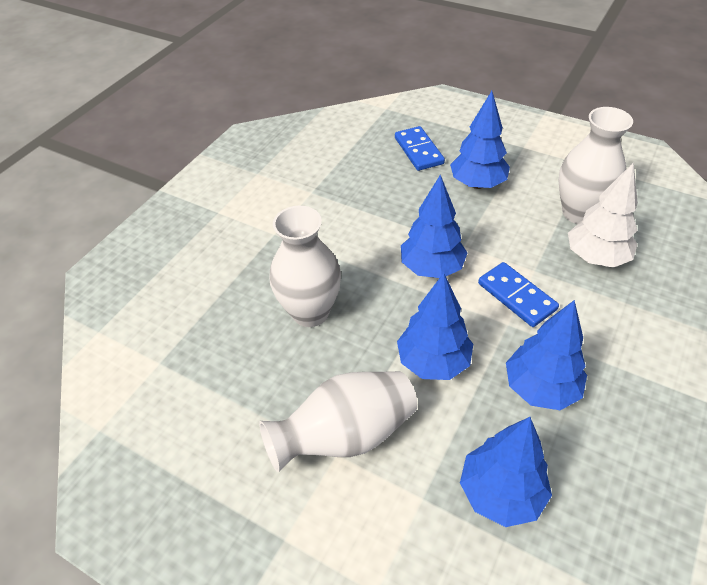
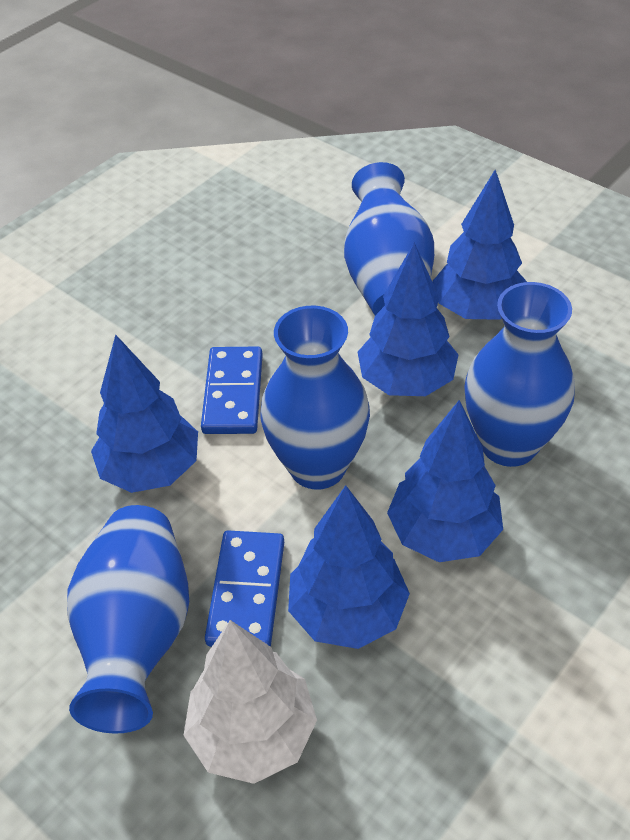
blue vase: none = 0 -> [67,505,189,734] [260,306,370,490] [344,162,434,315] [464,282,575,467] = 4
white vase: [259,371,417,472] [270,206,341,327] [559,107,633,224] = 3 -> none = 0

